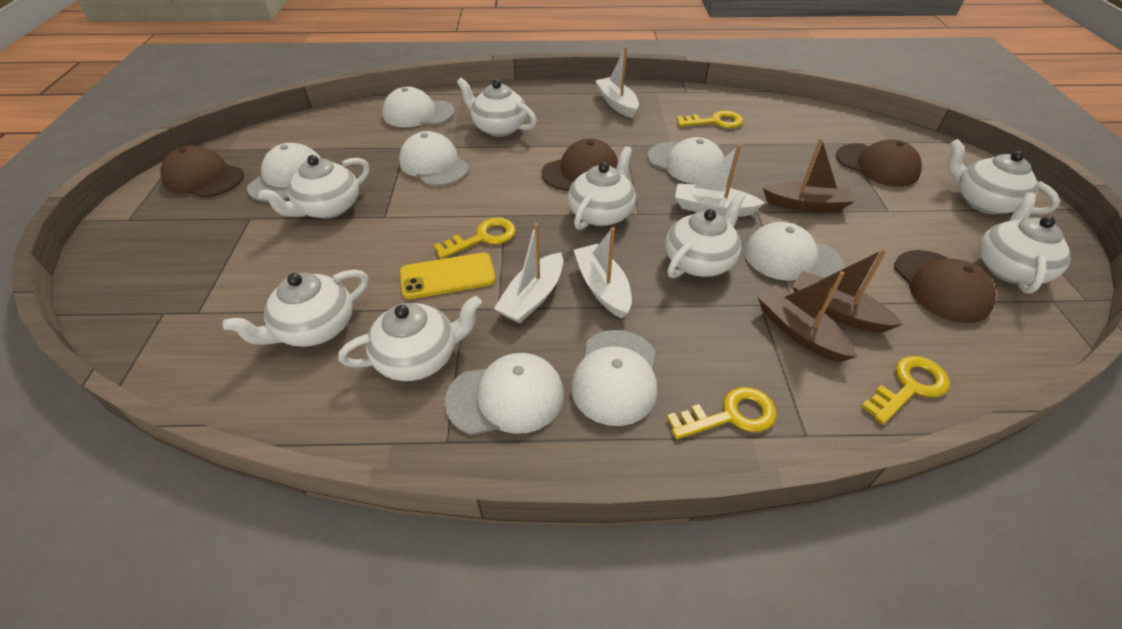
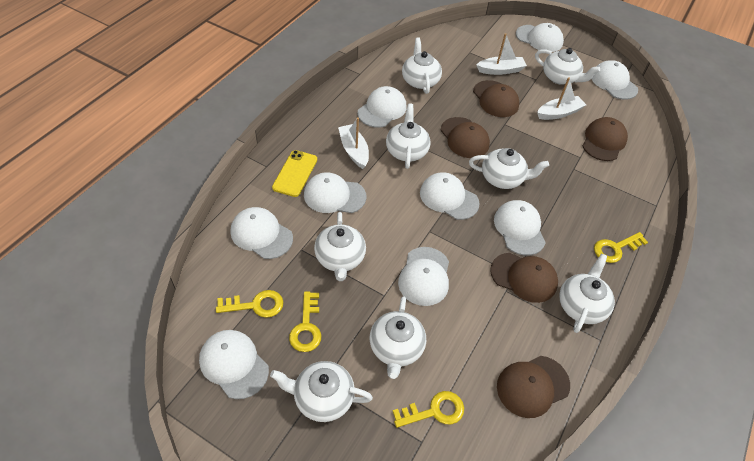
brown boat: [757,271,857,362] [763,138,854,211] [792,248,903,332] = 3 -> none = 0
brown cap: [160,145,244,198] [541,138,618,191] [836,139,922,187] [894,250,996,323] = 4 -> [440,117,490,158] [473,80,520,117] [490,253,558,303] [497,356,570,418] [582,117,628,161] = 5
white boat: [494,223,563,323] [574,227,632,318] [595,47,639,118] [675,144,765,217] = 4 -> [338,117,369,169] [476,33,527,75] [537,77,586,120] = 3
white cap: [247,143,321,202] [382,87,455,127] [399,131,469,186] [444,353,564,435] [571,330,657,426] [648,137,724,184] [745,222,845,281] = 7 -> [199,330,269,399] [231,207,293,259] [304,172,366,213] [357,86,407,128] [398,247,449,306] [420,172,480,220] [494,200,546,256] [516,23,564,52] [592,60,638,100] = 9

